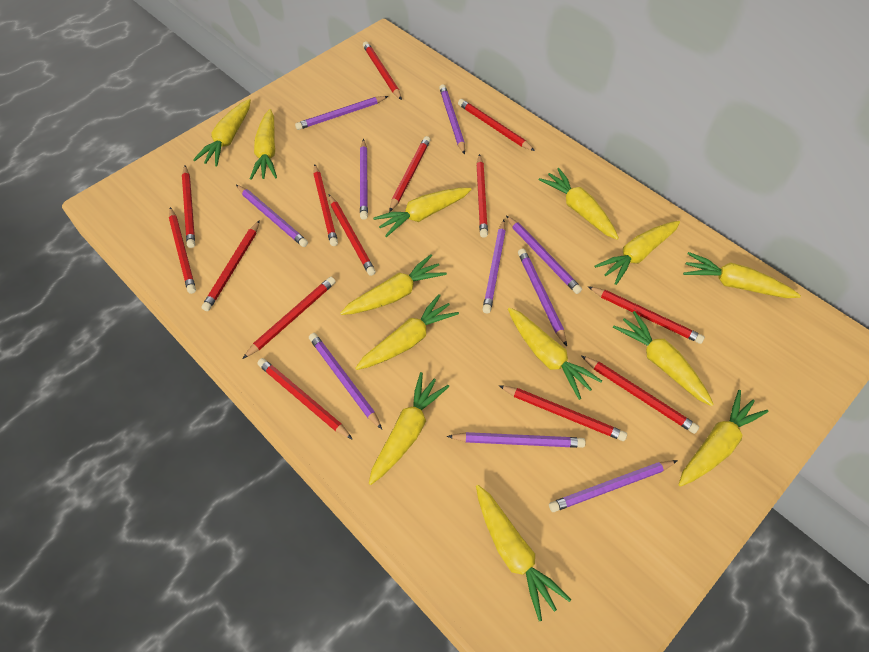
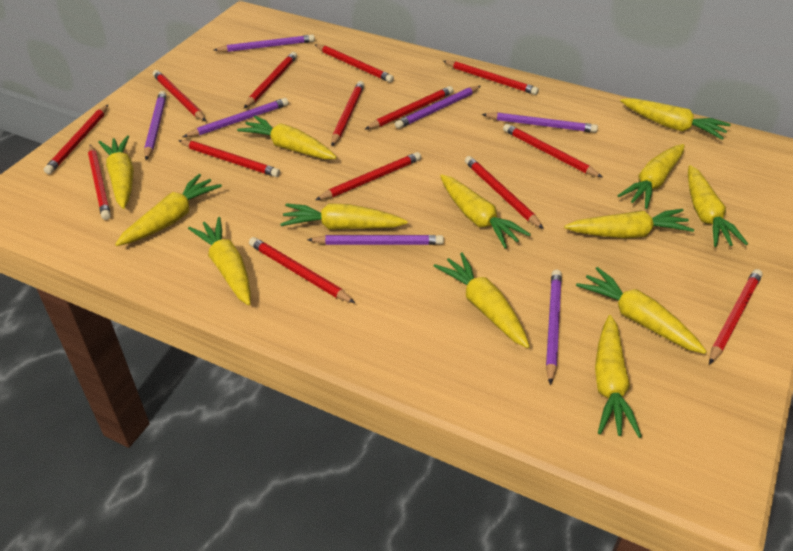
purple pencil: [236,185,308,247] [295,96,388,130] [309,333,382,429] [360,139,368,220] [439,84,465,155] [447,432,586,448] [482,220,506,313] [506,216,582,294] [518,249,567,346] [549,460,678,512] = 10 -> [144,91,167,160] [183,98,289,137] [214,34,315,52] [307,235,444,245] [395,86,481,129] [482,112,598,133] [546,270,562,385] = 7

